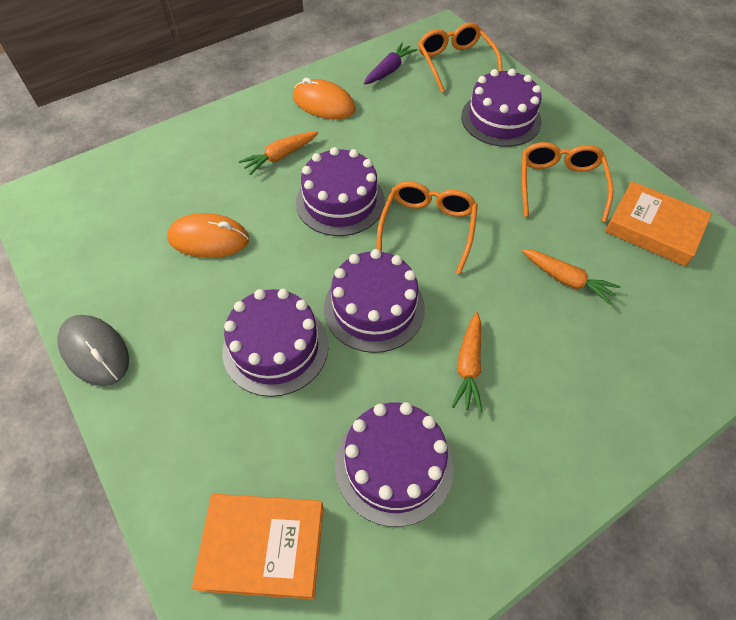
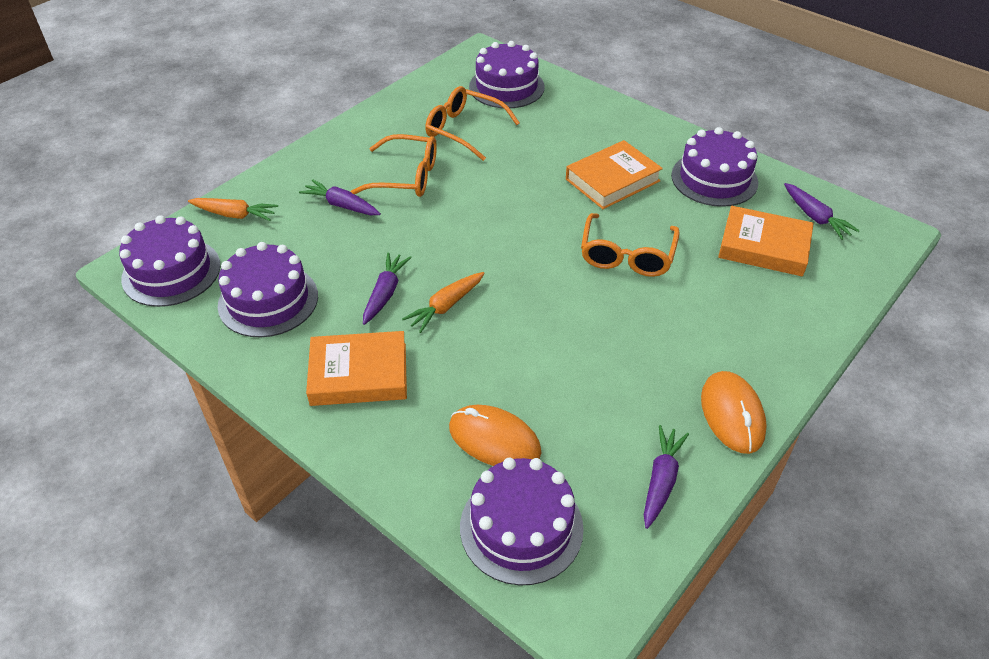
grey mouse: [57,315,129,386] = 1 -> none = 0
orange book: [192,494,324,600] [605,181,712,266] = 2 -> [306,331,407,406] [566,140,663,209] [718,206,814,276] = 3
orange carrot: [239,131,318,175] [452,312,482,412] [522,249,621,305] = 3 -> [188,198,278,221] [402,272,485,333] = 2
purple carrot: [364,43,417,85] = 1 -> [299,179,381,215] [363,252,412,325] [644,425,689,529] [784,183,860,240] = 4

